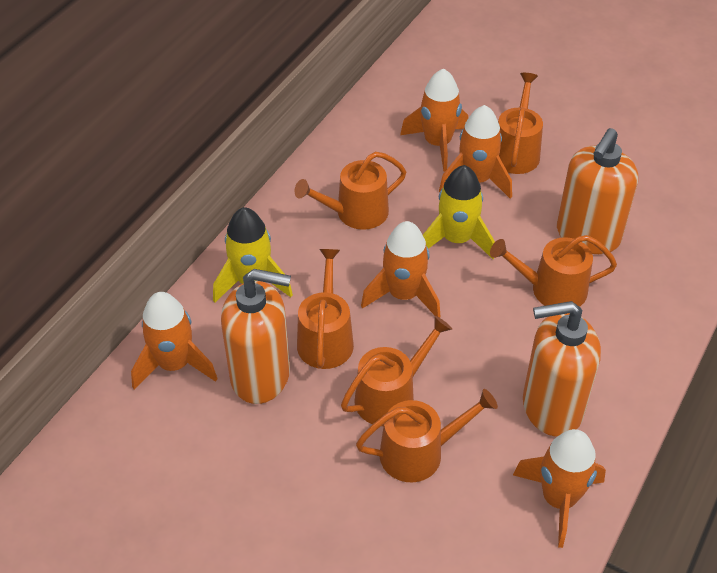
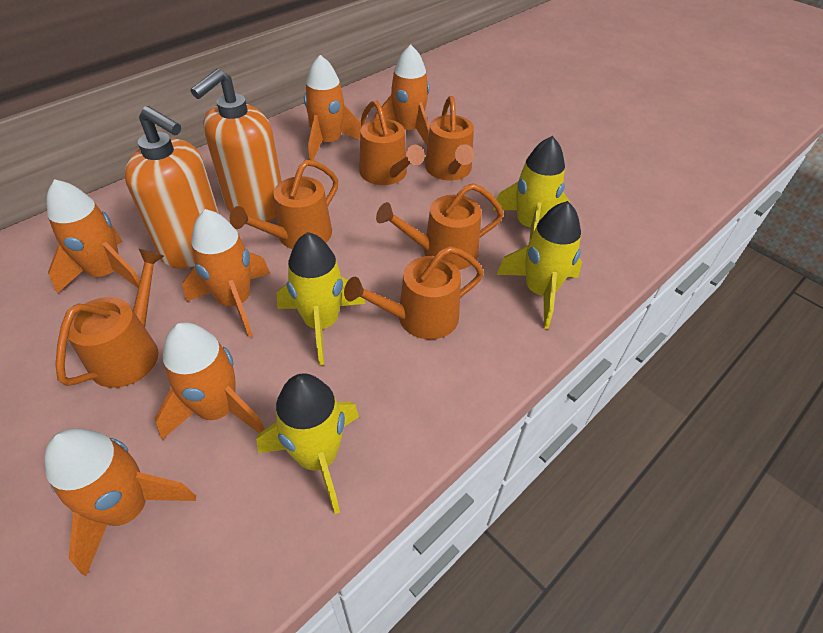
orange rocket: [131,292,218,389] [361,221,441,318] [400,68,468,172] [439,105,512,199] [513,429,606,548] = 5 -> [44,428,196,576] [47,179,140,294] [155,322,265,440] [182,209,270,337] [304,55,361,160] [374,45,430,146] = 6
orange soap dispenser: [221,269,291,404] [523,301,601,436] [557,128,638,254] = 3 -> [125,106,219,269] [191,69,282,222] = 2
yellow rocket: [213,207,293,302] [423,165,495,259] = 2 -> [256,373,359,514] [277,232,366,365] [493,136,570,241] [497,201,582,329] = 4

